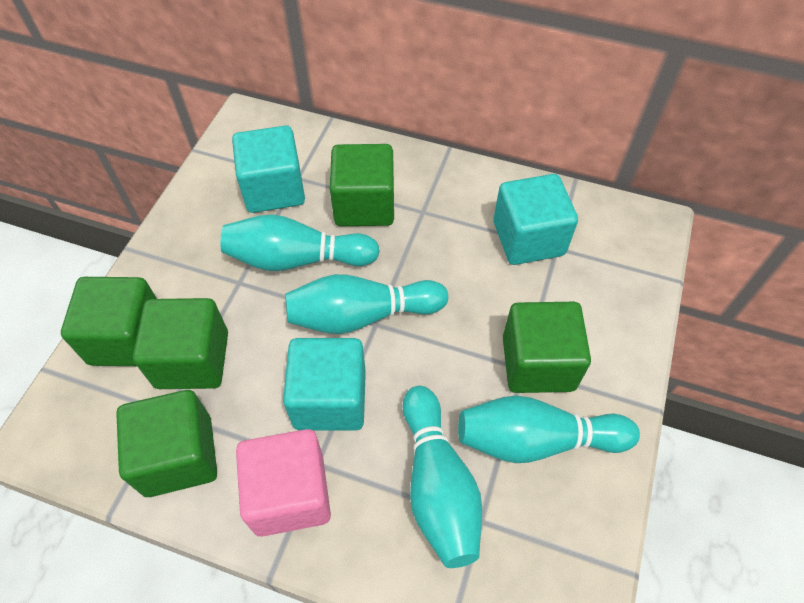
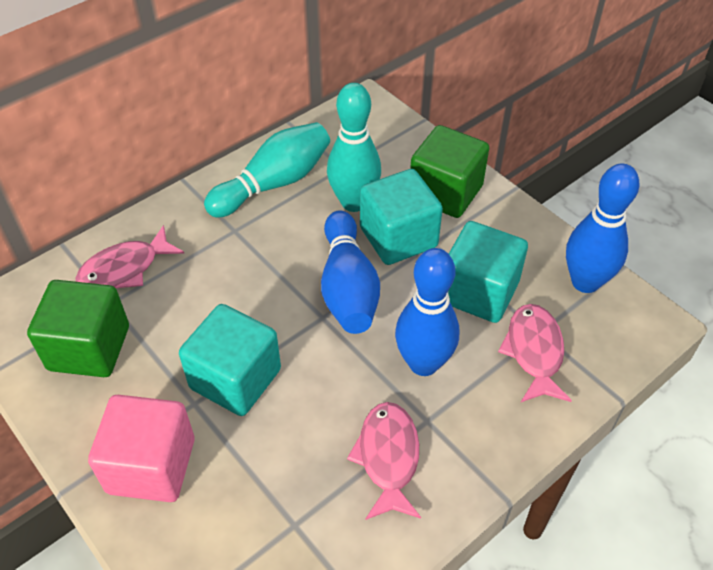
blue bowling pin: none = 0 -> [321,210,380,334] [395,248,459,376] [566,164,639,293] = 3
green cube: [61,277,157,366] [116,390,217,497] [133,298,228,389] [330,144,394,226] [503,302,591,393] = 5 -> [27,280,129,377] [410,125,489,218] = 2
pink fish: none = 0 -> [75,225,185,288] [347,402,421,520] [498,304,572,402] = 3
turquoise bowling pin: [221,214,380,271] [285,274,448,334] [403,386,482,568] [458,395,640,463] = 4 -> [204,122,330,217] [327,83,381,212] = 2

